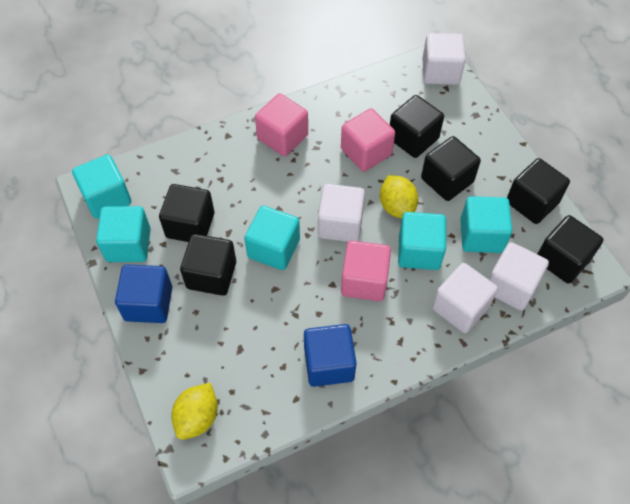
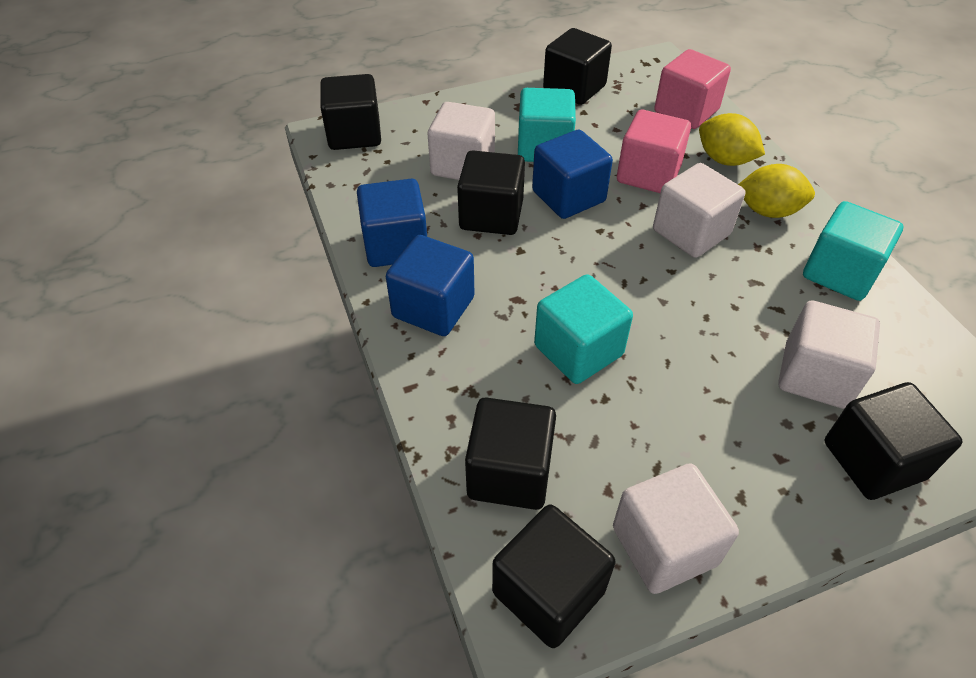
blue cube: [115,264,172,323] [304,324,357,387] = 2 -> [357,179,427,267] [386,235,475,336] [532,130,613,219] = 3
pink cube: [255,94,308,156] [341,108,395,172] [341,241,391,301] = 3 -> [617,110,691,193] [654,49,731,129] = 2
turquoise cube: [72,154,131,219] [96,206,151,262] [244,206,300,270] [398,212,446,270] [460,196,512,253] = 5 -> [518,88,576,162] [534,274,633,384] [803,201,903,301] = 3

